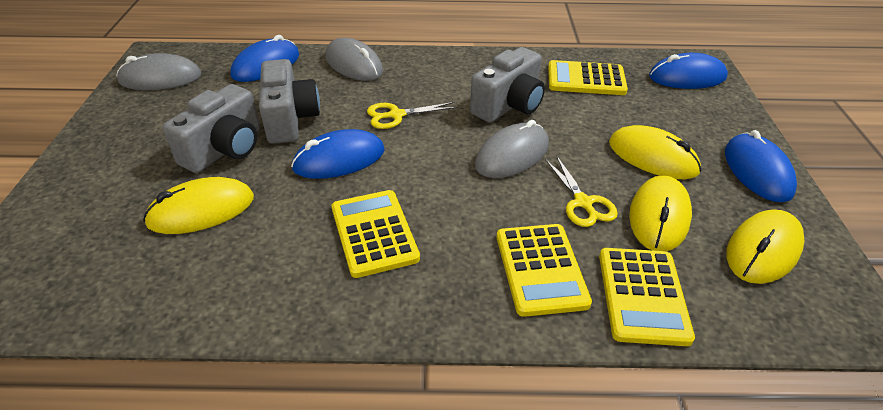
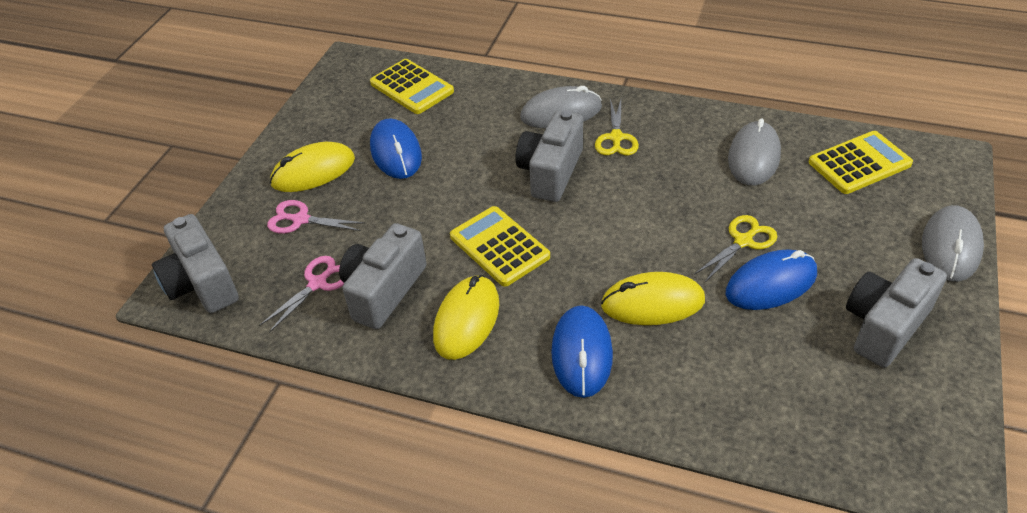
blue mouse: [231,35,299,82] [291,129,385,179] [649,53,728,89] [725,130,797,202] = 4 -> [370,118,422,179] [551,305,613,398] [726,250,817,310] = 3
grey camera: [163,84,260,173] [259,59,320,144] [470,47,545,123] = 3 -> [152,214,239,313] [339,223,427,329] [515,110,583,202] [846,258,947,368] = 4
pink scissors: none = 0 -> [259,256,344,333] [267,200,365,234] = 2
yellow calculator: [332,190,420,278] [497,224,592,317] [548,60,628,95] [599,248,695,346] = 4 -> [370,59,454,114] [450,206,550,287] [809,131,913,194] = 3
yellow mouse: [143,177,254,234] [609,125,701,179] [629,175,692,251] [727,209,804,284] = 4 -> [270,142,355,192] [433,275,499,360] [601,272,705,325] = 3

